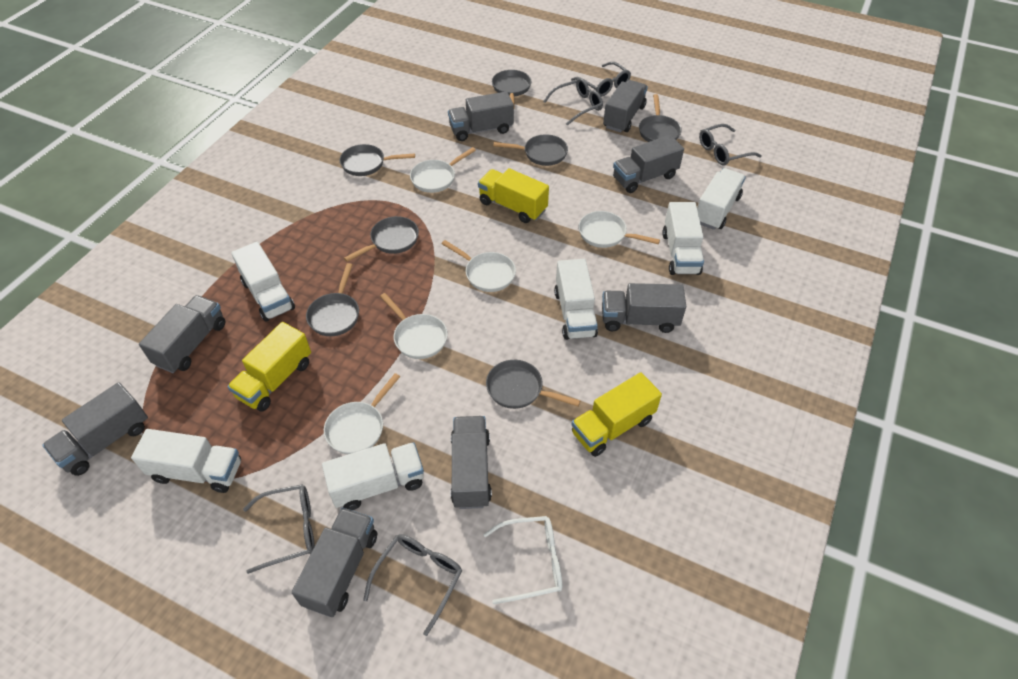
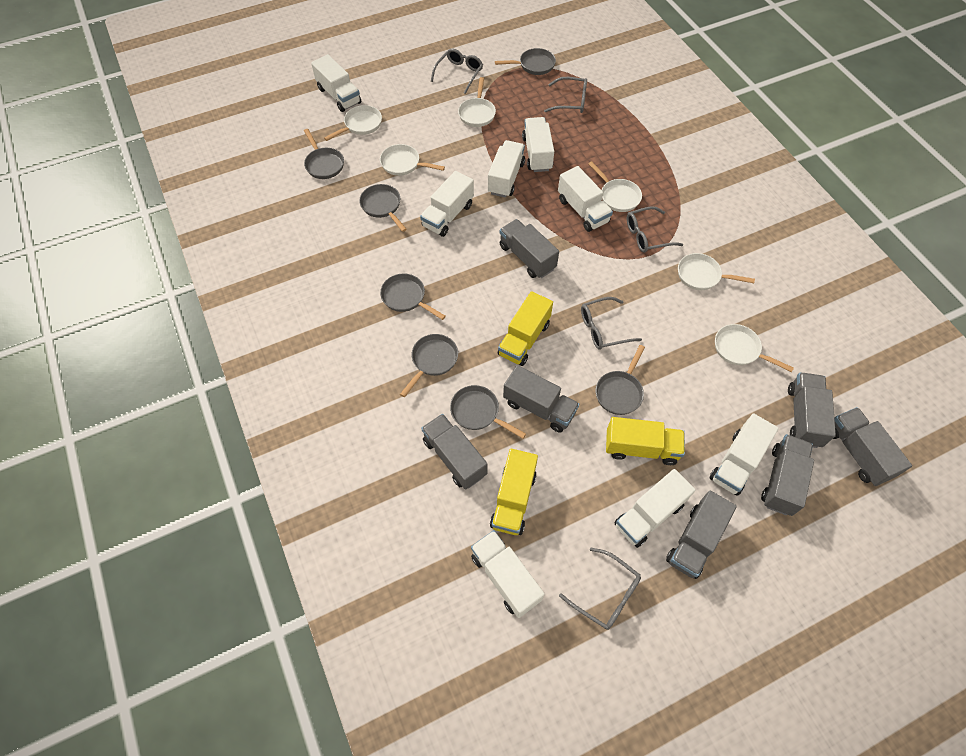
grey truck: [42,382,148,476] [139,295,225,373] [292,507,377,617] [448,91,514,141] [451,416,492,509] [602,283,686,333] [603,80,648,133] [613,135,684,193] = 8 -> [421,414,488,490] [499,219,559,278] [503,365,579,433] [666,491,737,579] [761,434,814,516] [788,372,836,448] [833,407,912,486] = 7
white glasses: [483,516,562,604] = 1 -> none = 0
white pan: [324,373,400,454] [380,293,448,359] [410,147,476,193] [442,240,516,292] [579,211,660,248] = 5 -> [324,105,382,141] [380,144,445,176] [458,77,496,127] [588,161,642,212] [678,253,755,290] [715,324,794,372] = 6
white truck: [131,429,241,493] [231,242,295,322] [322,442,424,510] [554,259,598,340] [662,202,704,275] [697,168,746,230] = 6 -> [311,54,361,112] [420,171,474,237] [471,530,545,618] [488,140,525,198] [522,117,554,172] [558,166,613,232] [614,469,696,548] [710,413,779,496] = 8

